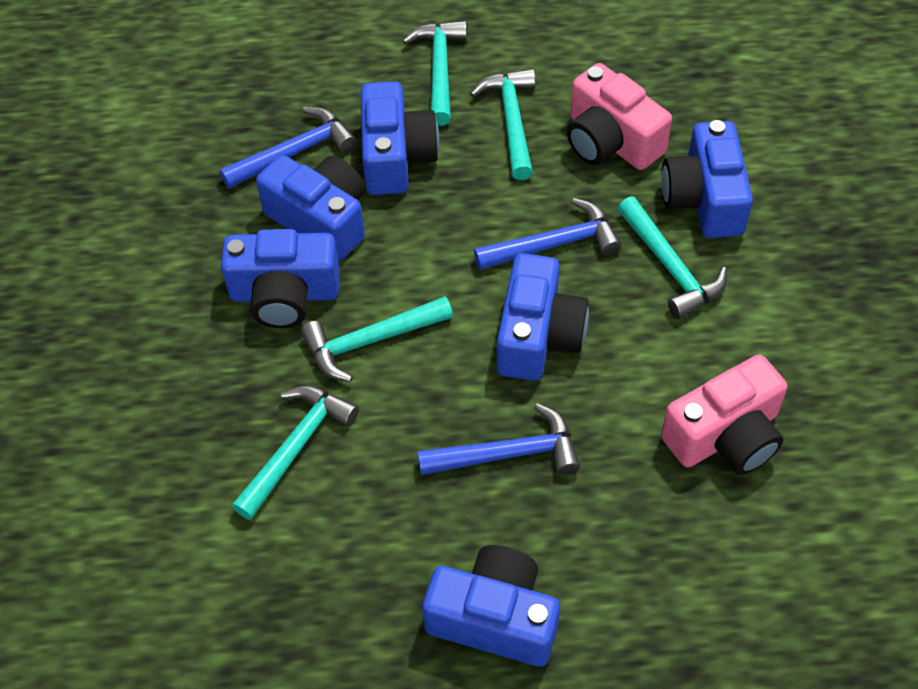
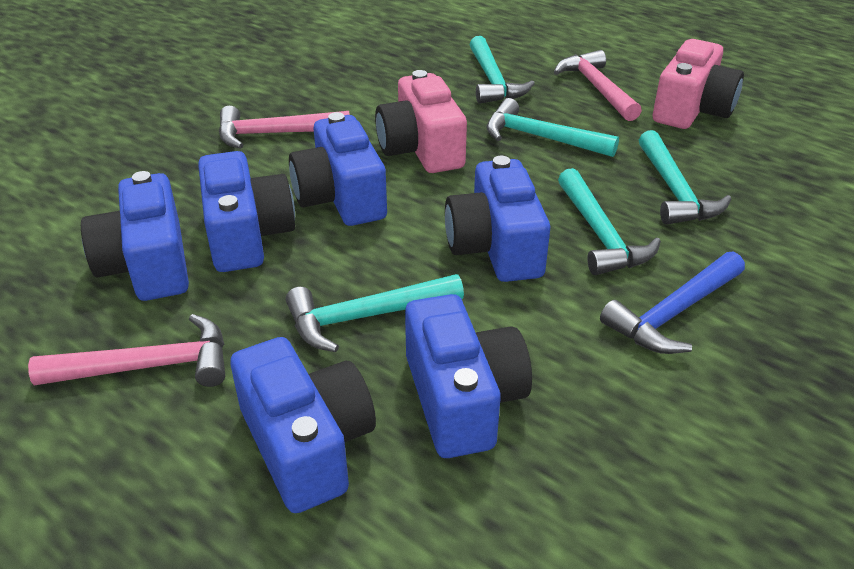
blue hammer: [220,107,357,189] [417,403,580,475] [474,198,621,270] = 3 -> [600,252,745,354] = 1
pink hammer: none = 0 -> [28,314,225,387] [219,106,350,149] [554,50,642,121] = 3

